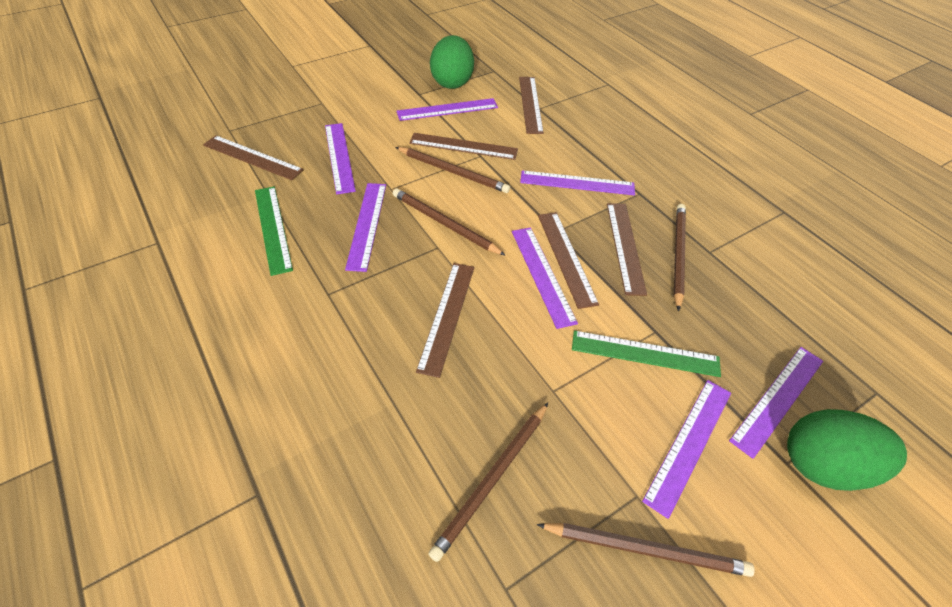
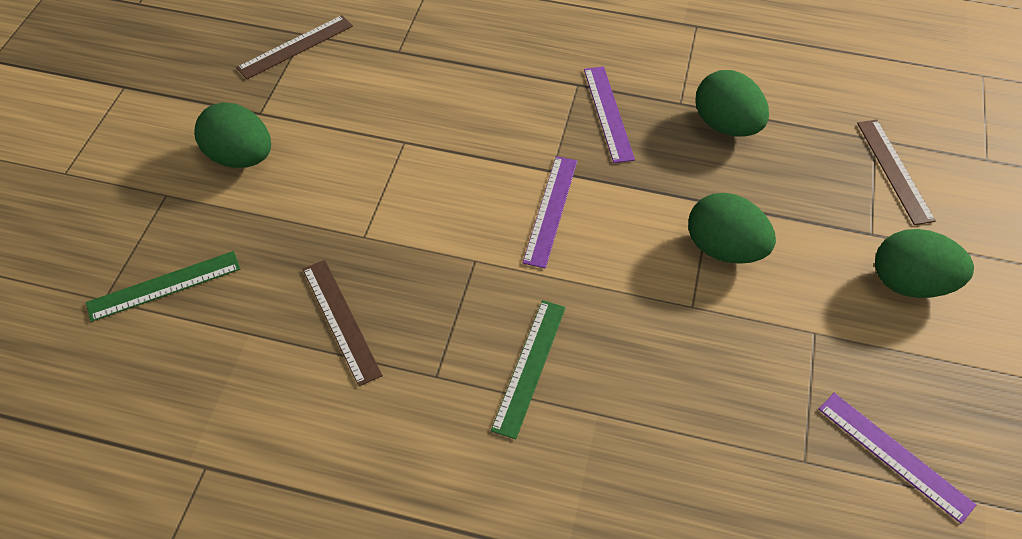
brown pencil: [393,188,506,256] [396,147,510,193] [428,403,548,562] [537,523,754,577] [674,204,686,311] = 5 -> none = 0
brown ruler: [203,135,304,180] [409,133,518,160] [416,263,474,378] [519,77,544,134] [538,212,599,309] [607,203,647,296] = 6 -> [236,15,353,79] [303,260,383,386] [857,120,936,225] = 3
green egg: [430,35,474,89] [787,409,907,491] = 2 -> [194,102,271,168] [688,193,776,264] [696,70,769,137] [875,229,974,298] = 4
purple ruler: [325,123,356,194] [345,183,386,272] [396,98,498,121] [512,227,578,329] [520,170,635,196] [642,380,731,519] [729,347,823,459] = 7 -> [523,156,577,269] [584,66,635,163] [819,393,977,524] = 3

